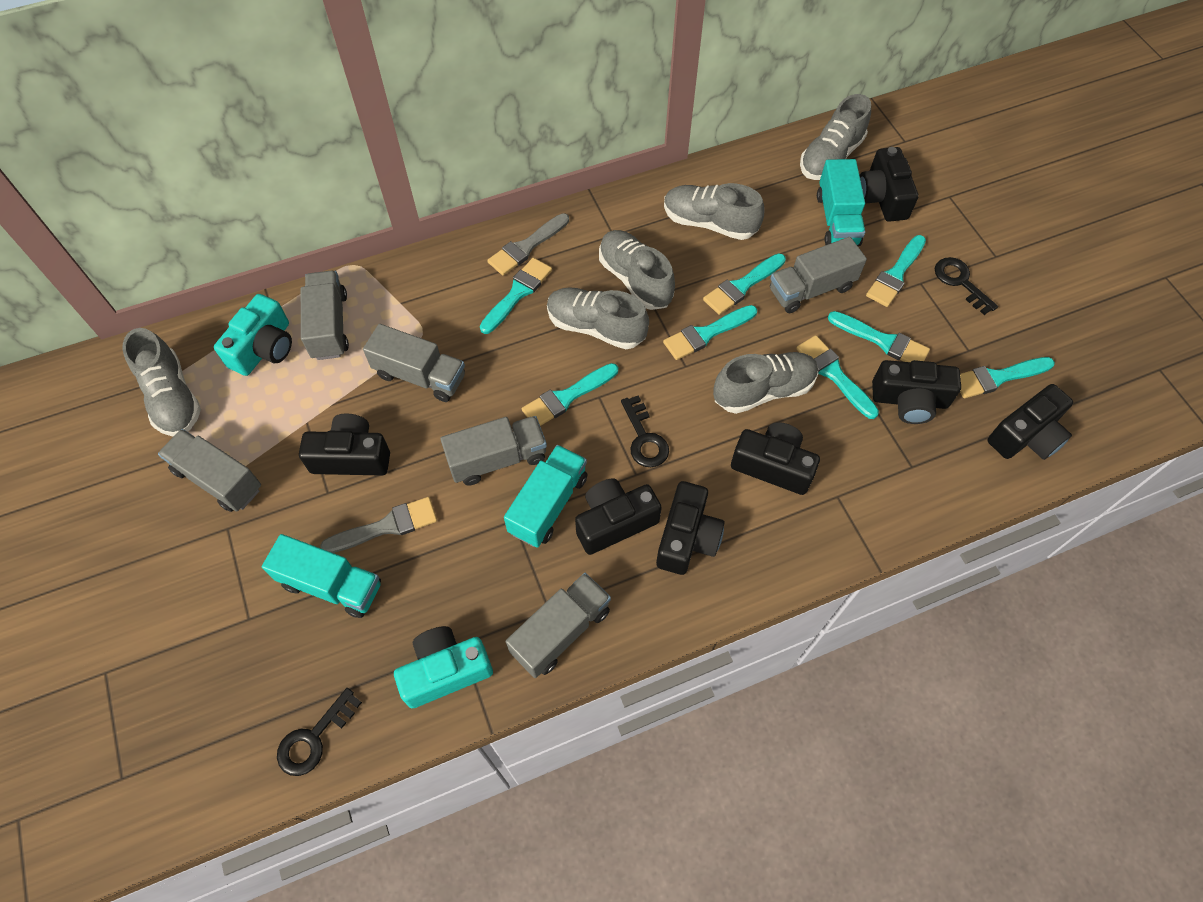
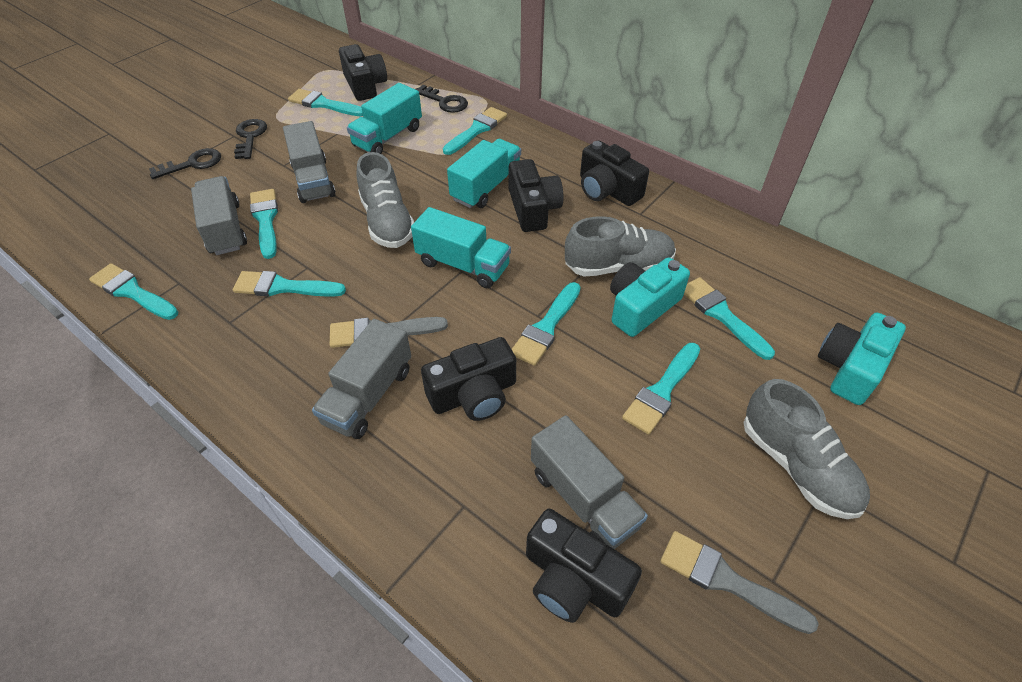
black camera: [299,413,390,476] [575,478,662,555] [656,481,725,575] [731,422,820,495] [860,147,919,222] [872,360,961,424] [987,384,1073,460] = 7 -> [339,44,387,101] [421,337,516,421] [509,159,564,232] [526,509,642,623] [580,140,649,206] = 5
grey shoe: [122,328,201,437] [547,287,649,349] [599,230,675,310] [664,183,765,240] [713,352,818,414] [800,94,871,180] = 6 -> [356,152,414,248] [565,216,676,277] [743,379,870,519] = 3
grey truck: [158,429,261,512] [301,270,349,360] [363,324,465,402] [440,416,547,486] [506,573,611,678] [770,237,867,313] = 6 -> [191,176,247,255] [283,121,336,203] [312,319,411,439] [531,415,648,549] = 4

